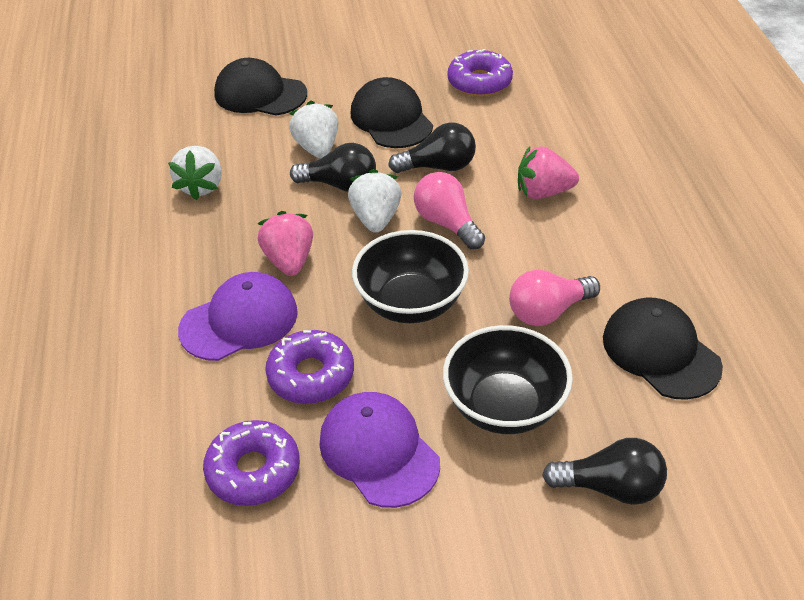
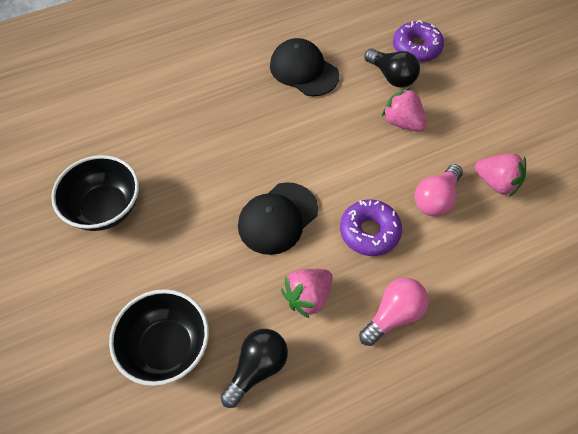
black cap: [214,58,307,115] [351,77,433,148] [603,298,723,400] = 3 -> [238,182,318,255] [270,38,339,96] = 2
black light bulb: [290,143,376,192] [388,123,476,173] [542,438,667,505] = 3 -> [221,329,288,408] [364,48,420,87] = 2
pink strawberry: [257,211,313,276] [518,146,579,199] = 2 -> [281,269,333,319] [382,87,427,132] [475,154,526,197] = 3
purple cap: [178,272,298,361] [319,392,440,508] = 2 -> none = 0
purple donut: [203,420,300,506] [265,330,354,404] [447,49,513,97] = 3 -> [340,199,402,256] [393,20,444,62] = 2
white strawberry: [168,146,222,200] [289,101,338,158] [348,169,401,233] = 3 -> none = 0

